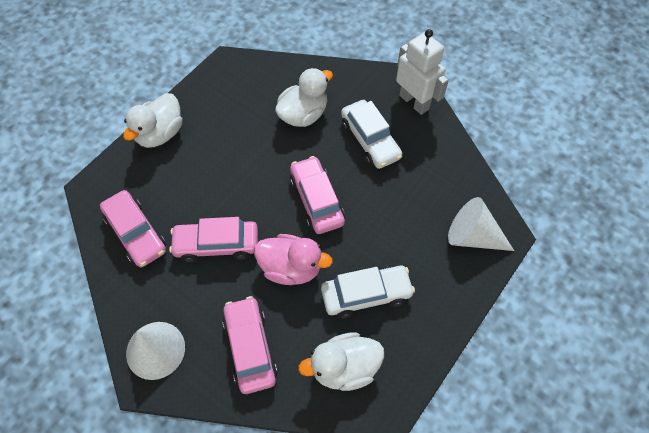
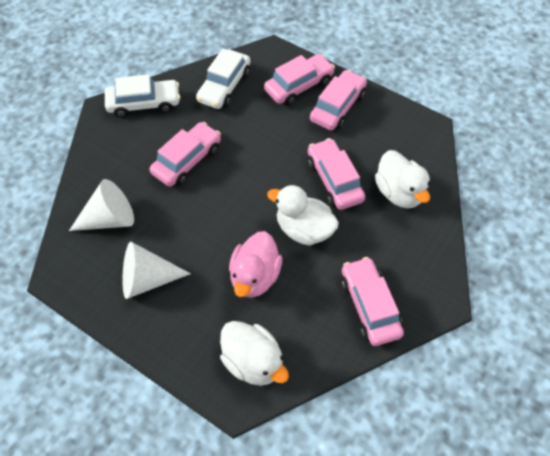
pink car: [100,190,166,267] [169,217,258,262] [222,296,278,394] [290,156,345,234] = 4 -> [150,122,221,187] [264,54,335,105] [308,138,365,210] [310,70,367,130] [341,257,404,346] = 5
white robot: [396,29,449,115] = 1 -> none = 0

